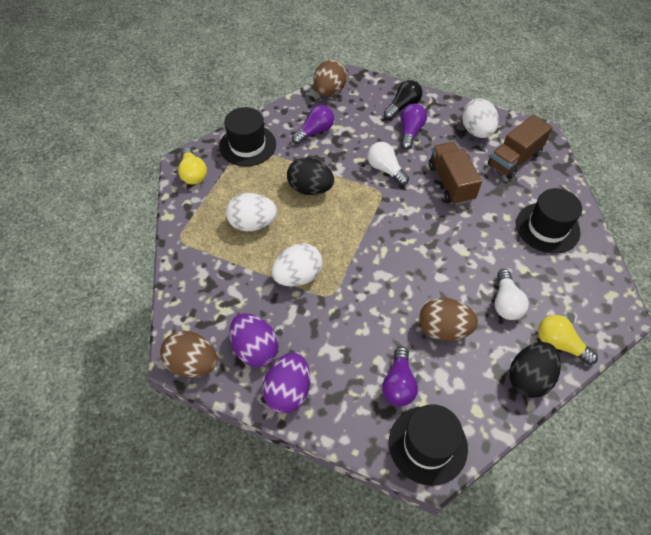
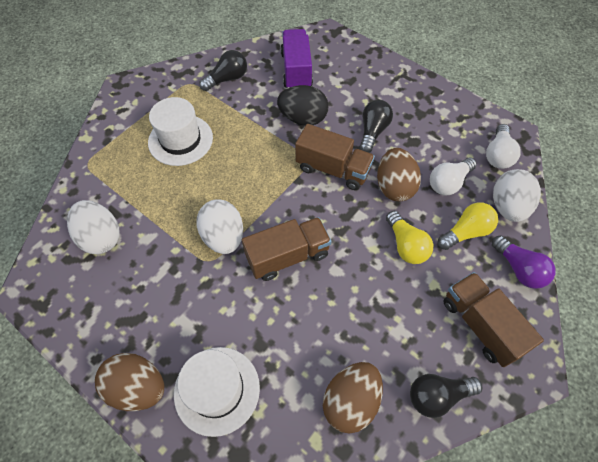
black egg: [287,158,334,195] [509,342,561,398] = 2 -> [277,85,329,126] = 1
black hat: [219,107,276,167] [389,404,468,486] [516,188,582,254] = 3 -> none = 0
black light bulb: [384,80,423,119] = 1 -> [199,50,247,91] [360,100,393,153] [410,374,482,418] = 3
brown truck: [429,142,482,205] [488,115,553,179] = 2 -> [242,217,332,281] [295,124,375,190] [444,272,544,367] = 3
purple egg: [230,313,278,367] [262,353,310,414] = 2 -> none = 0
purple light bulb: [292,105,334,144] [382,347,418,406] [401,104,427,150] = 3 -> [492,235,556,289] = 1
purple truck: none = 0 -> [281,29,313,88] = 1
white hat: none = 0 -> [148,97,213,166] [174,347,260,437] = 2

